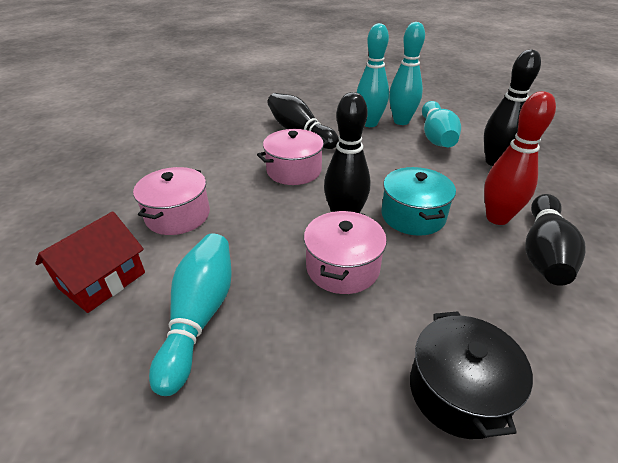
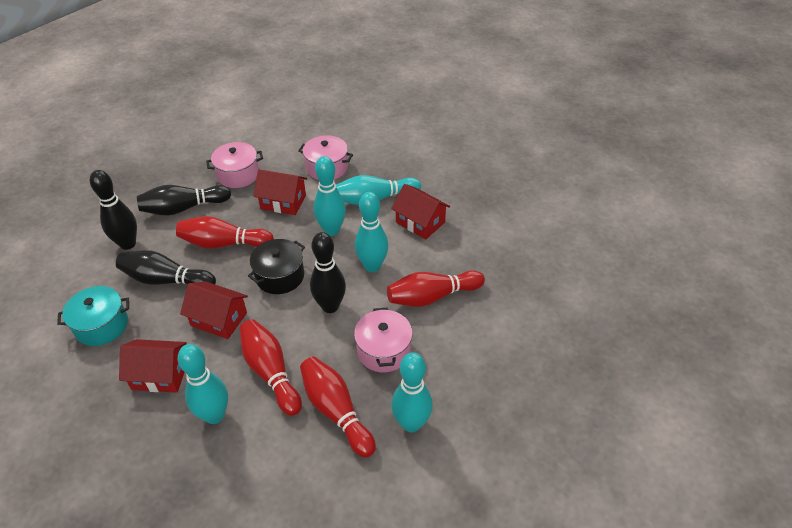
red bowling pin: [484,91,556,225] = 1 -> [176,216,274,248] [239,319,302,416] [300,357,376,458] [387,270,485,307] = 4
red house: [35,211,145,313] = 1 -> [119,339,187,393] [180,282,248,339] [254,169,307,215] [391,184,450,240] = 4
turquoise bowling pin: [149,233,232,396] [357,23,389,127] [389,22,425,125] [422,101,461,147] = 4 -> [178,344,228,424] [314,156,346,236] [336,175,421,205] [355,192,388,272] [391,352,433,433] = 5

